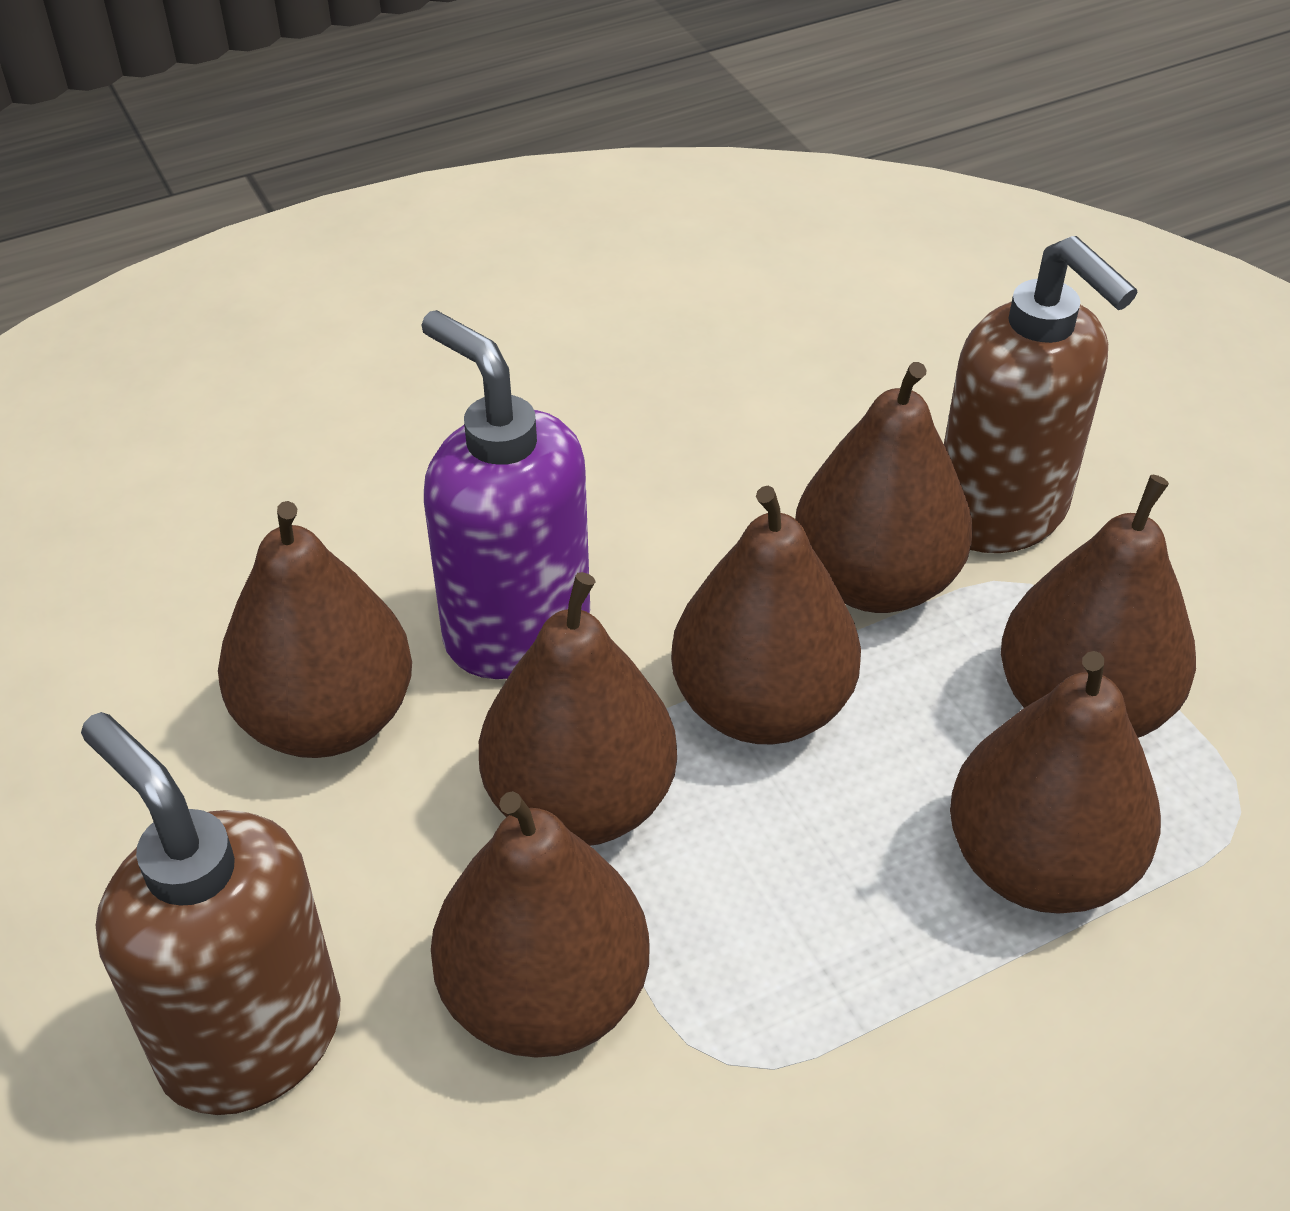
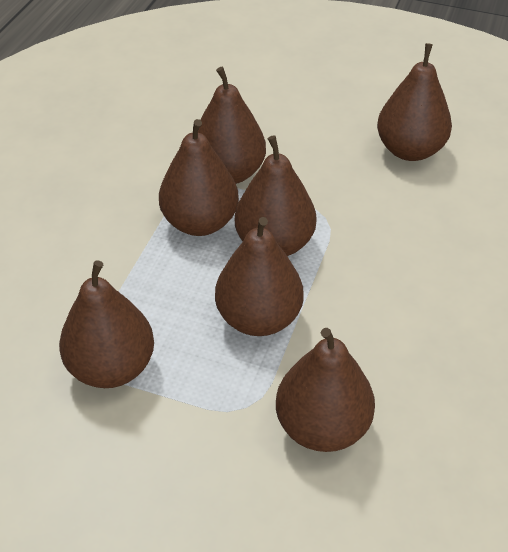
brown soap dispenser: [81,712,340,1115] [944,236,1137,553] = 2 -> none = 0
purple soap dispenser: [421,310,590,679] = 1 -> none = 0

